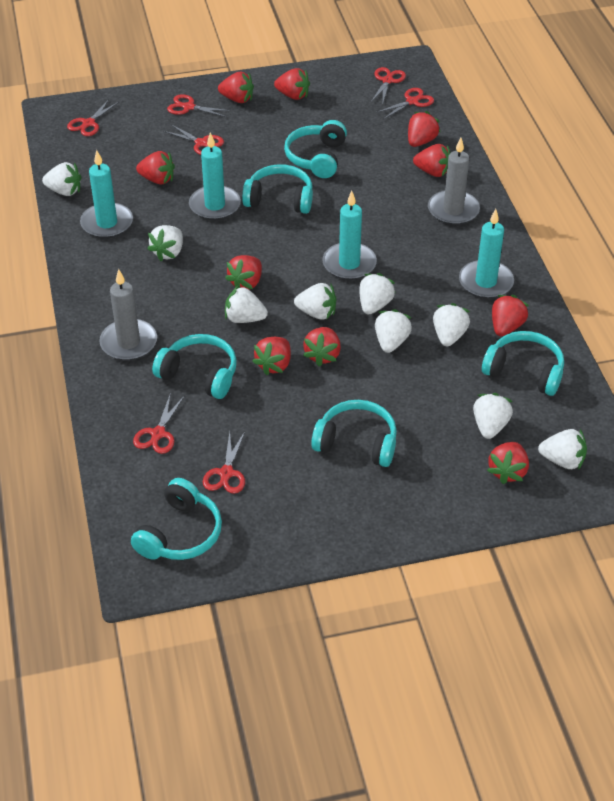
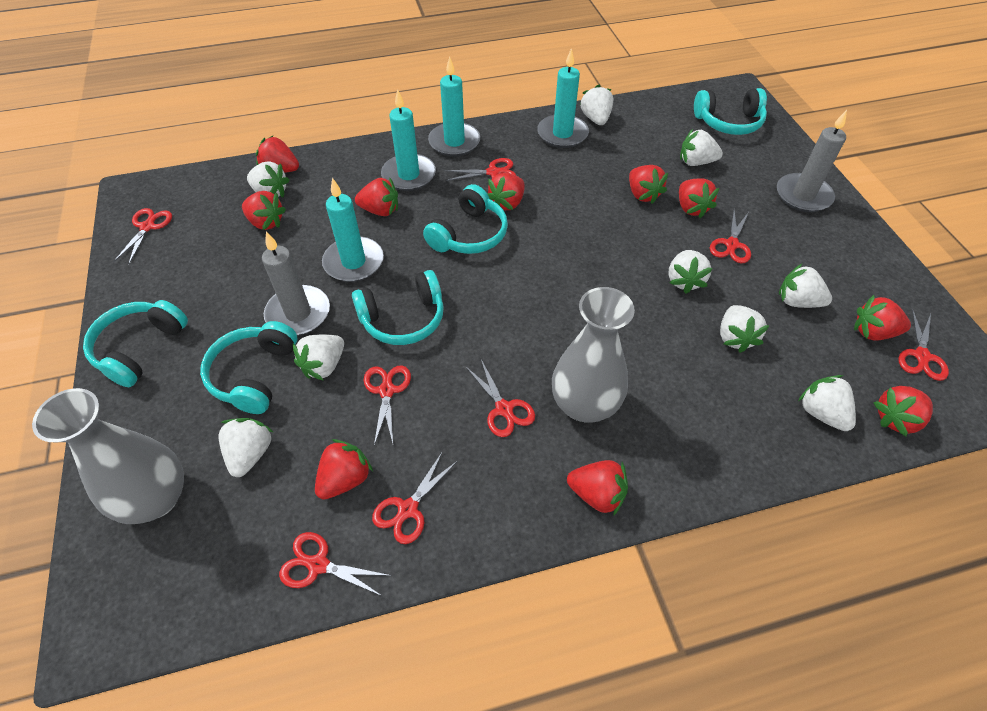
grey vase: none = 0 -> [32,388,184,524] [552,287,635,423] = 2
red scissors: [67,99,119,136] [133,393,185,454] [163,124,224,155] [167,94,231,117] [203,432,245,494] [371,67,406,102] [376,88,434,119] = 7 -> [113,208,172,265] [279,532,391,596] [364,366,411,445] [372,451,457,544] [445,158,516,181] [466,360,535,437] [710,211,751,263] [898,309,949,381] = 8
turquoise headphones: [131,478,222,560] [152,334,237,399] [242,164,313,214] [284,120,347,178] [311,400,397,467] [482,331,564,396] = 6 -> [83,300,188,387] [200,321,297,414] [352,270,444,345] [423,184,508,254] [694,88,767,135] = 5

